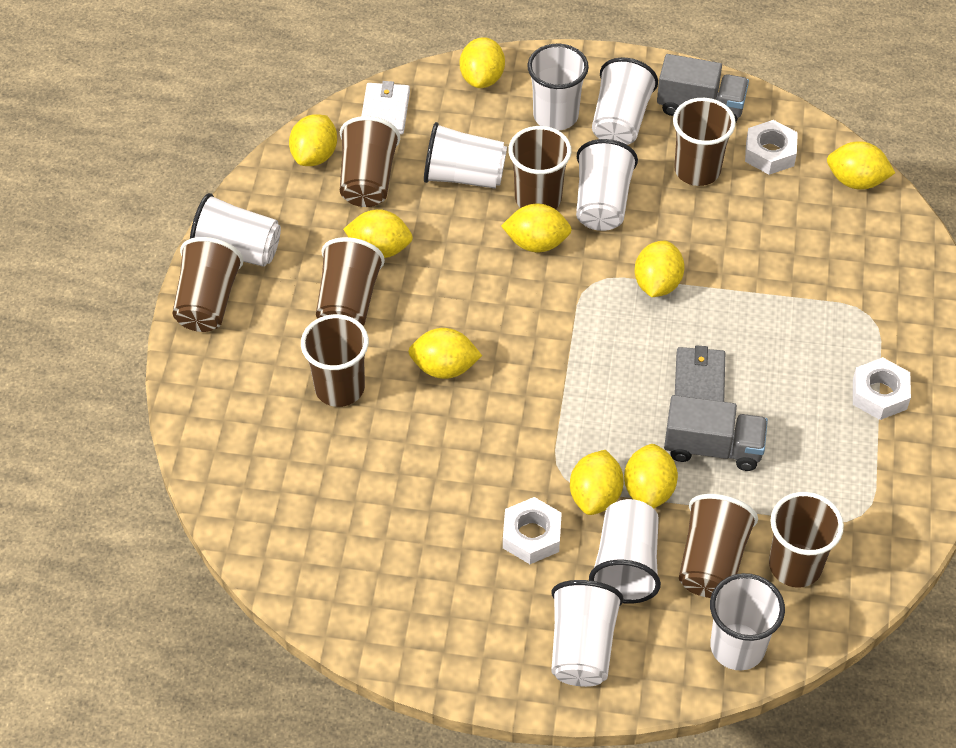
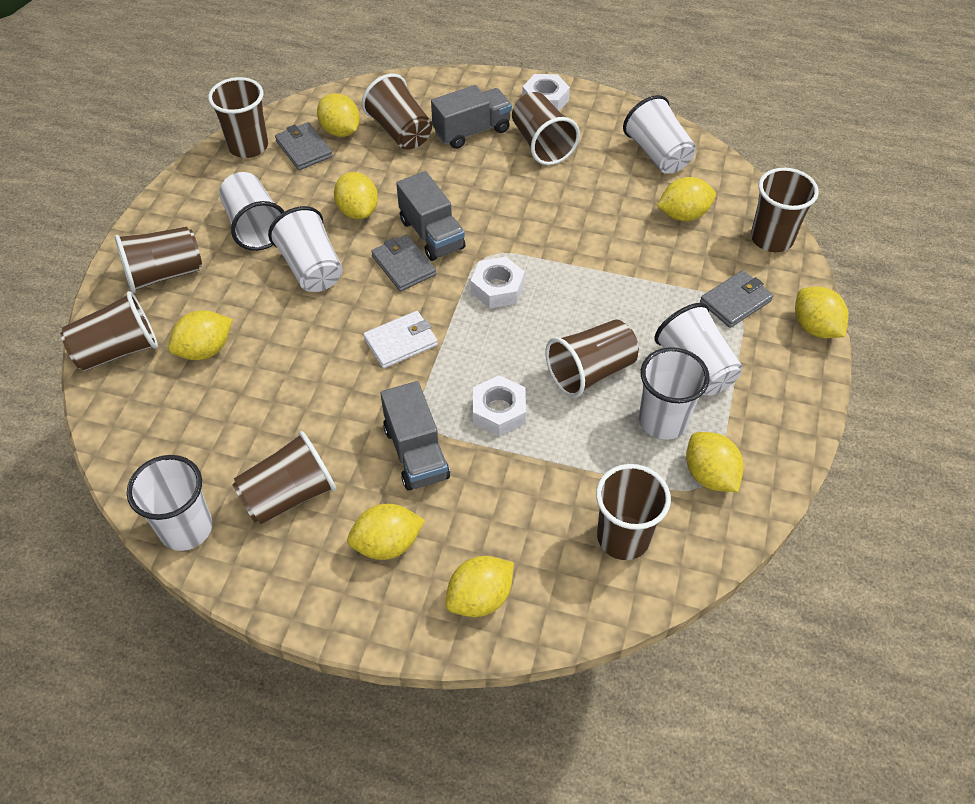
brown cup: [172,237,244,332] [301,314,369,407] [316,237,385,326] [340,116,400,207] [508,126,572,209] [673,98,736,186] [679,494,758,598] [769,492,844,588] = 8 -> [60,291,158,371] [115,227,202,293] [208,77,268,158] [232,431,336,524] [362,74,432,150] [512,92,580,165] [546,319,639,398] [596,464,671,560] [751,168,819,252] = 9
grey truck: [657,54,749,122] [664,395,768,471] = 2 -> [381,381,450,491] [396,171,465,261] [431,85,512,149] = 3
grey wallet: [675,345,725,402] = 1 -> [275,122,333,170] [371,235,436,292] [700,270,773,328] = 3
white cup: [190,193,281,267] [424,122,507,189] [527,44,589,131] [551,580,624,687] [576,139,638,231] [589,499,661,604] [592,58,658,145] [710,573,785,671] = 8 -> [127,455,212,551] [219,172,285,251] [268,206,343,292] [623,95,696,174] [639,347,710,440] [655,303,742,396] = 6
yellow lemon: [289,114,337,166] [343,209,413,258] [408,328,482,379] [460,37,505,88] [501,204,572,252] [570,450,624,515] [624,444,678,508] [635,241,685,297] [827,141,895,190] = 9 -> [168,310,233,360] [317,93,360,137] [334,172,378,219] [347,504,425,560] [446,556,514,617] [657,177,716,221] [686,432,743,492] [795,287,849,338] = 8

